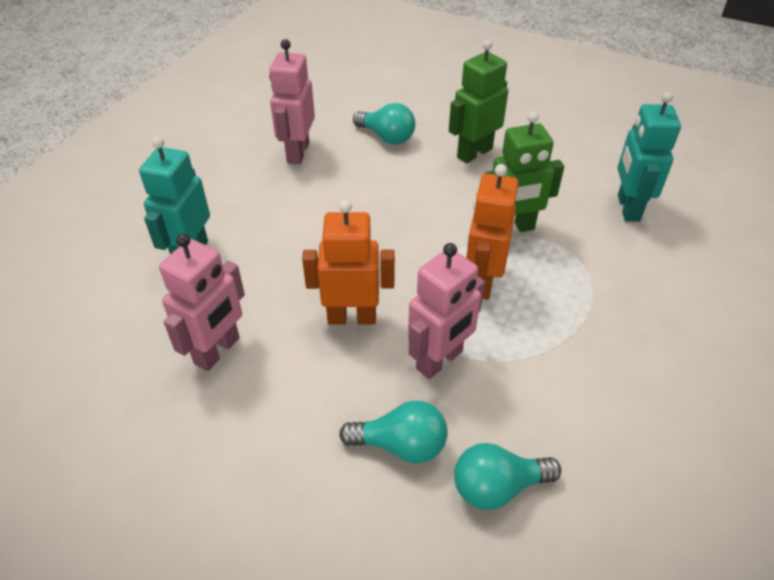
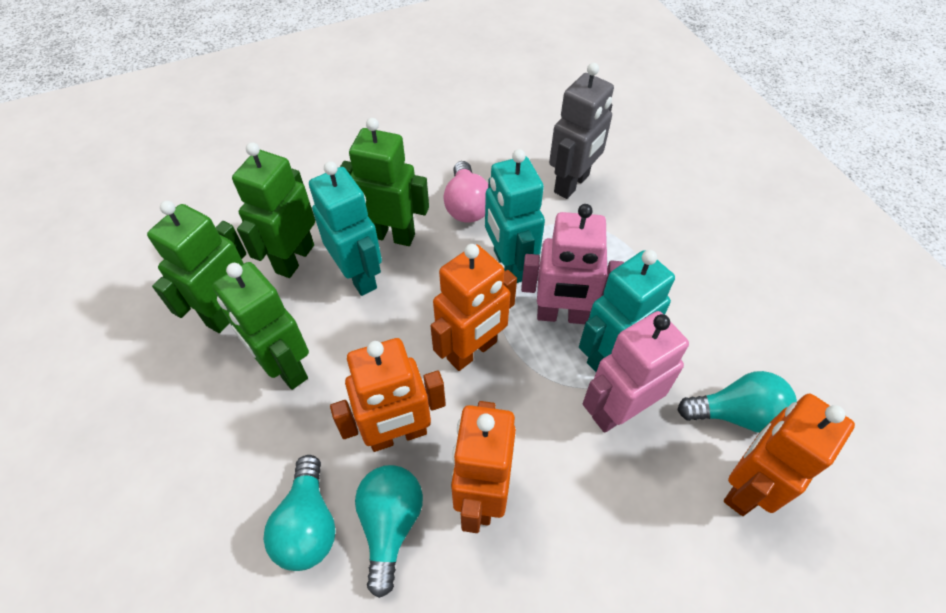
green robot: [449,40,508,163] [485,111,564,232] = 2 -> [147,201,246,333] [212,262,309,390] [232,142,315,278] [340,118,429,246] = 4
grey robot: none = 0 -> [549,63,614,199] = 1
orange robot: [302,200,395,325] [466,164,518,300] = 2 -> [330,338,446,452] [431,244,517,371] [451,401,516,533] [724,394,855,516] = 4
pink light bulb: none = 0 -> [443,161,488,223] = 1
pink robot: [159,233,245,371] [269,39,315,164] [408,243,485,379] = 3 -> [521,204,624,324] [583,311,689,433] = 2
turquoise robot: [139,136,210,254] [618,92,681,222] = 2 -> [309,161,382,296] [485,149,545,283] [579,250,675,372] = 3

